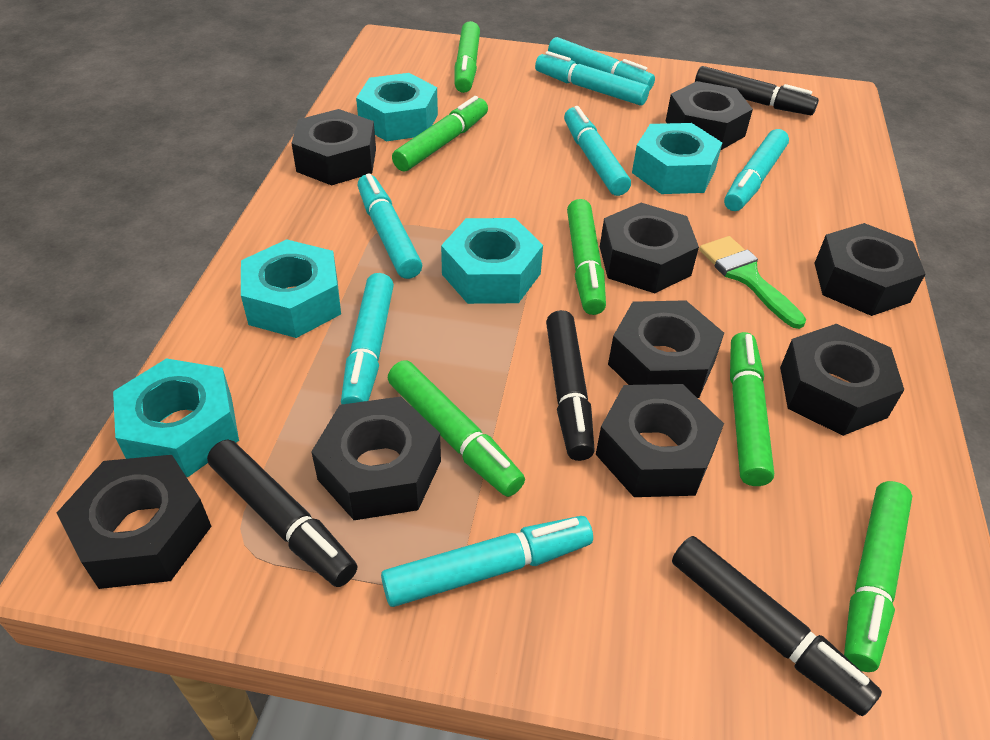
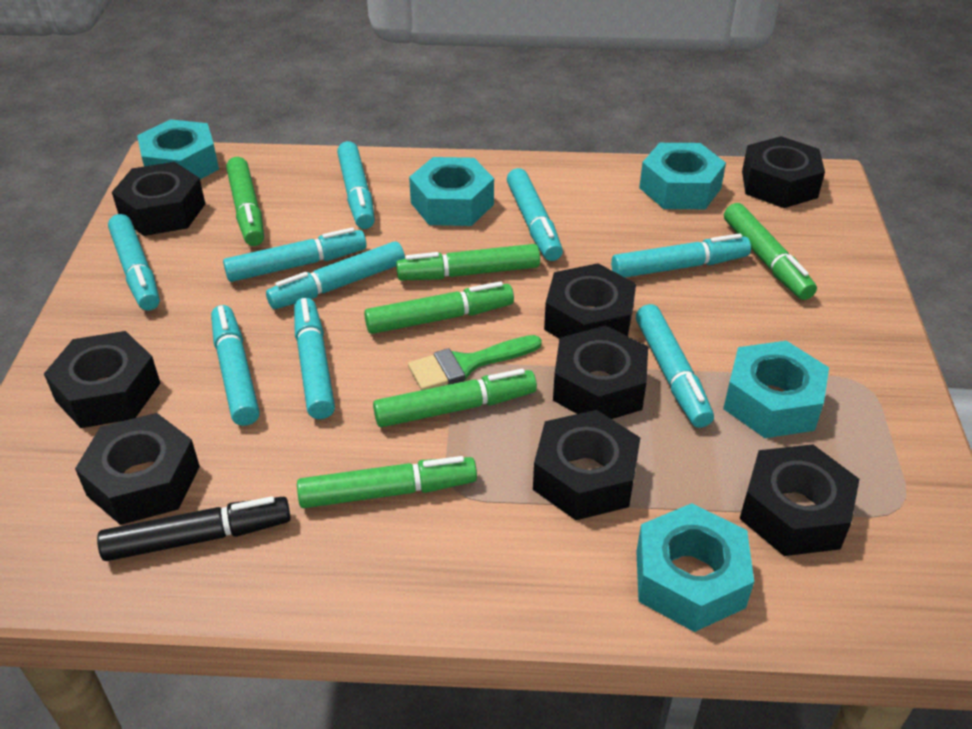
black marker: [207,440,357,587] [546,310,595,461] [672,536,882,716] [695,66,819,115] = 4 -> [97,496,291,561] = 1
black nut: [57,455,212,589] [291,109,376,185] [311,397,441,520] [596,384,724,497] [600,203,699,293] [608,300,724,398] [666,81,753,151] [780,324,904,436] [815,223,925,316] = 9 -> [44,331,160,428] [75,413,200,525] [112,162,205,236] [533,410,640,520] [544,263,636,338] [553,325,648,419] [739,444,859,556] [742,136,825,208] = 8
turquoise marker: [341,273,394,404] [357,173,422,279] [381,516,593,607] [535,51,649,106] [548,37,655,91] [564,106,631,196] [724,129,789,211] = 7 -> [108,214,160,311] [211,305,260,426] [223,227,367,282] [266,242,405,309] [294,298,335,419] [337,141,375,229] [507,168,563,261] [611,233,751,277] [636,304,714,428] = 9

